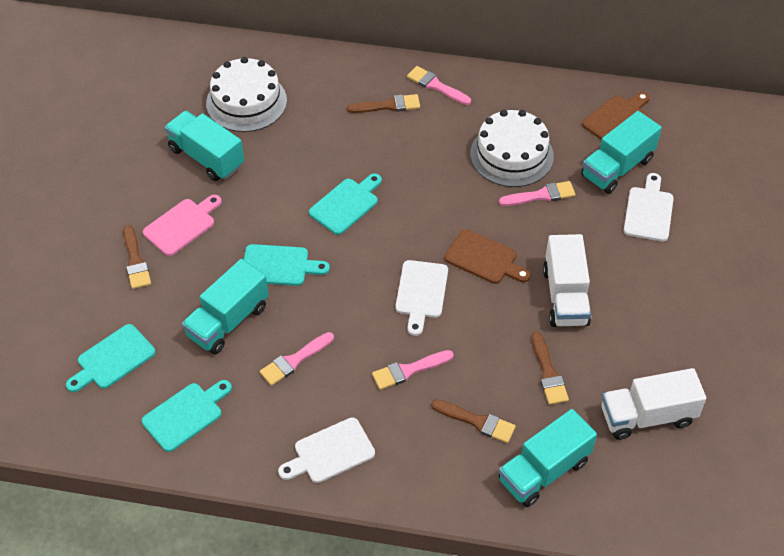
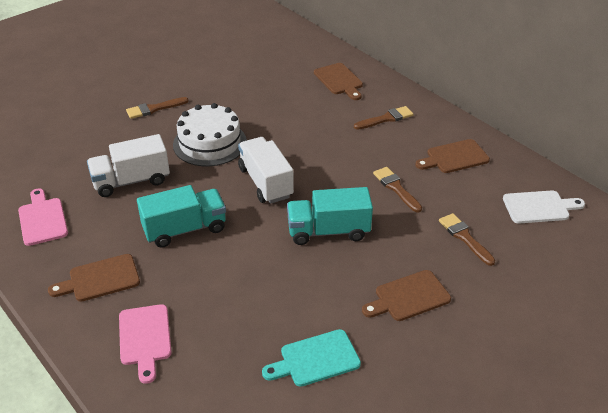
brown cutting board: [444,229,531,284] [582,92,650,140] = 2 -> [48,254,140,302] [314,63,363,100] [362,270,451,321] [415,139,490,173] = 4
pink brush: [260,332,334,386] [372,350,454,390] [407,66,471,105] [499,181,576,206] = 4 -> none = 0
pink cutting board: [143,195,222,256] = 1 -> [18,188,68,246] [119,304,172,384] = 2
turquoise cutting board: [66,324,155,392] [142,380,232,452] [244,244,330,286] [309,173,382,235] = 4 -> [262,329,361,387] = 1
turquoise truck: [165,111,244,181] [182,259,269,354] [499,409,597,507] [581,111,662,194] = 4 -> [137,185,226,248] [287,187,373,245] = 2
white cake: [206,57,287,132] [470,110,554,187] = 2 -> [173,103,247,166] = 1
white cutting board: [278,417,375,483] [395,260,448,336] [624,173,674,241] = 3 -> [503,190,585,224] = 1

